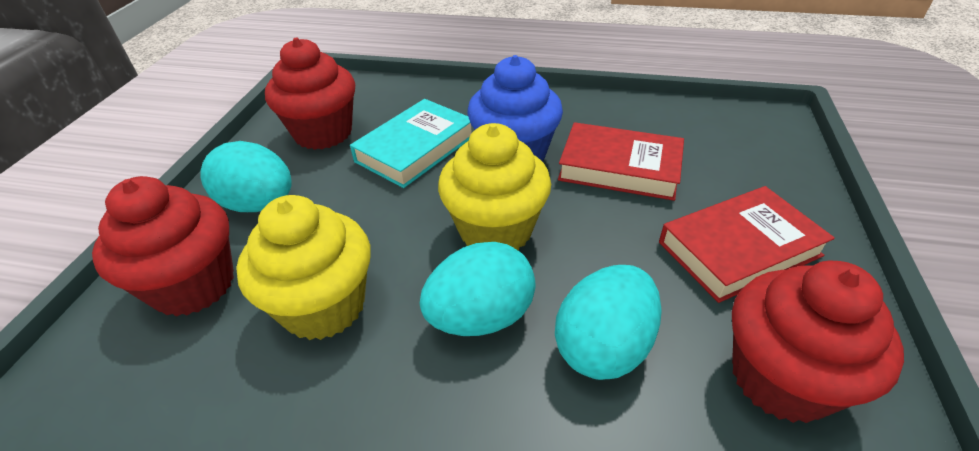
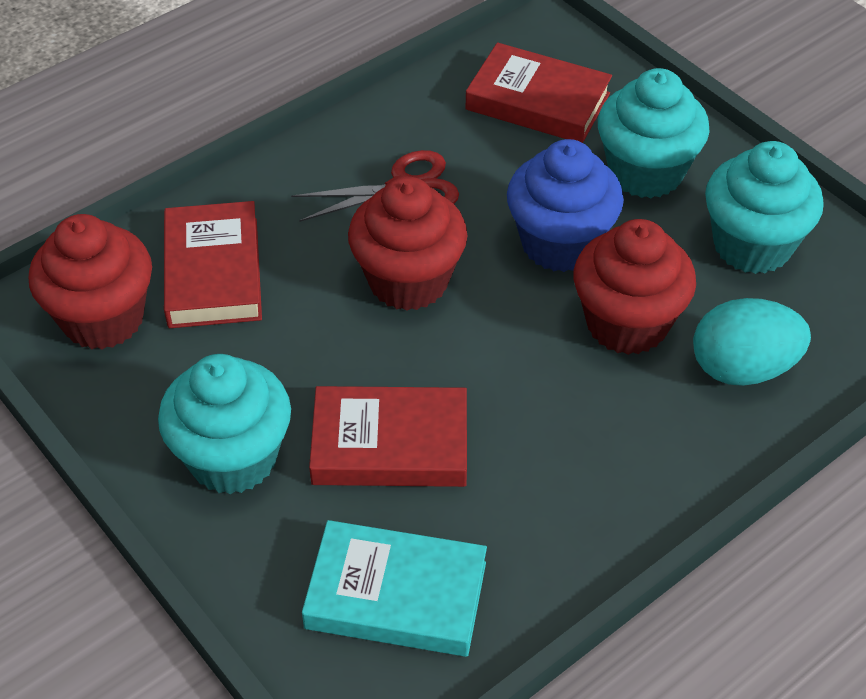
red book: [558,122,684,201] [659,186,835,303] = 2 -> [164,201,262,328] [309,386,467,487] [465,43,612,143] = 3
red scissors: none = 0 -> [291,150,459,222] = 1
turquoise cupcake: none = 0 -> [158,354,291,494] [598,68,710,198] [705,141,824,274] = 3
turquoise egg: [201,141,292,212] [420,242,536,336] [555,265,662,380] = 3 -> [693,298,811,386] = 1
yellow cupcake: [236,195,371,340] [438,123,551,250] = 2 -> none = 0

